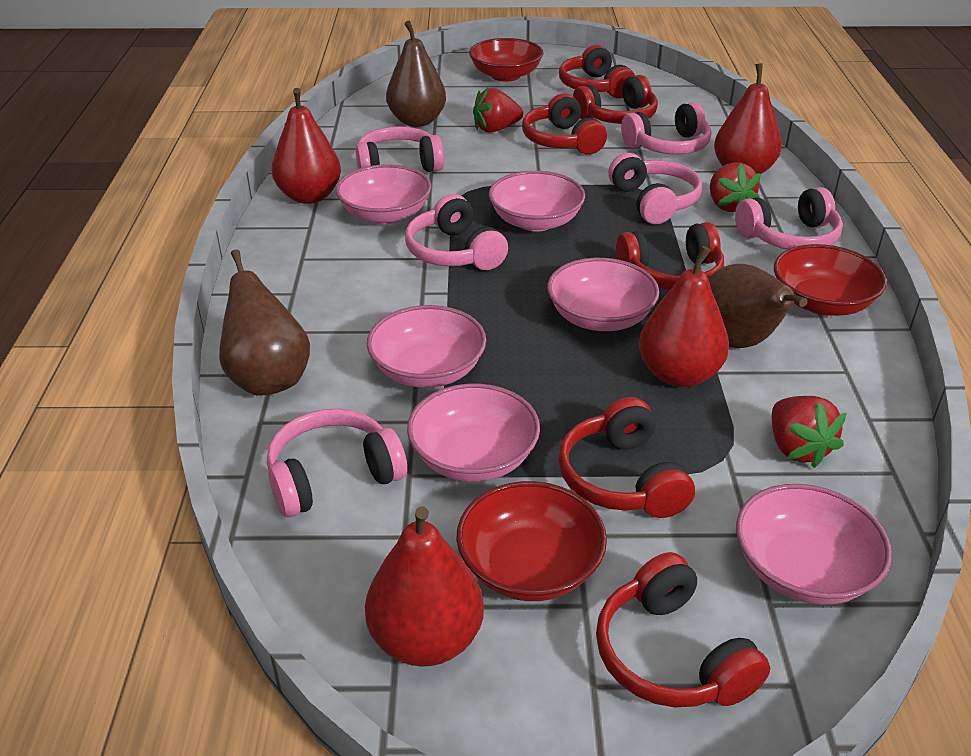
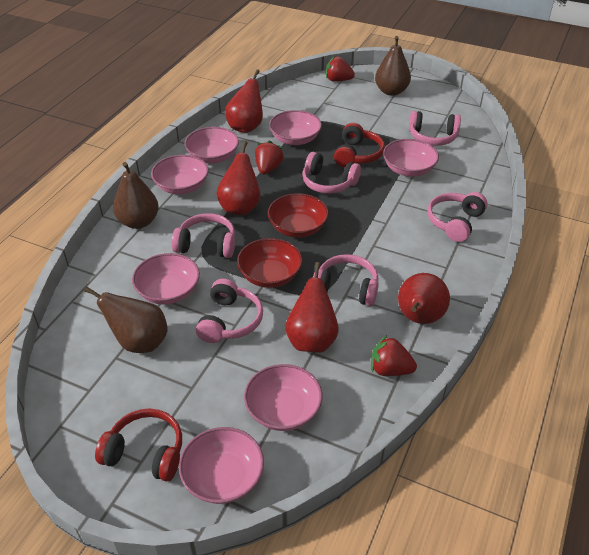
pink bowl: [335,164,431,224] [367,305,486,388] [407,383,540,482] [489,171,585,231] [547,258,659,331] [736,484,892,605] = 6 -> [132,253,200,305] [151,155,209,194] [179,427,264,504] [185,127,239,163] [244,364,322,431] [269,110,322,145] [383,139,439,177] = 7
red bowl: [457,481,607,601] [469,38,543,82] [774,244,887,316] = 3 -> [237,238,303,288] [268,193,329,238] = 2
red headphones: [522,93,607,155] [558,397,695,518] [559,45,635,98] [573,75,658,124] [596,552,770,707] [616,222,724,290] = 6 -> [95,408,182,482] [334,123,385,167] = 2

